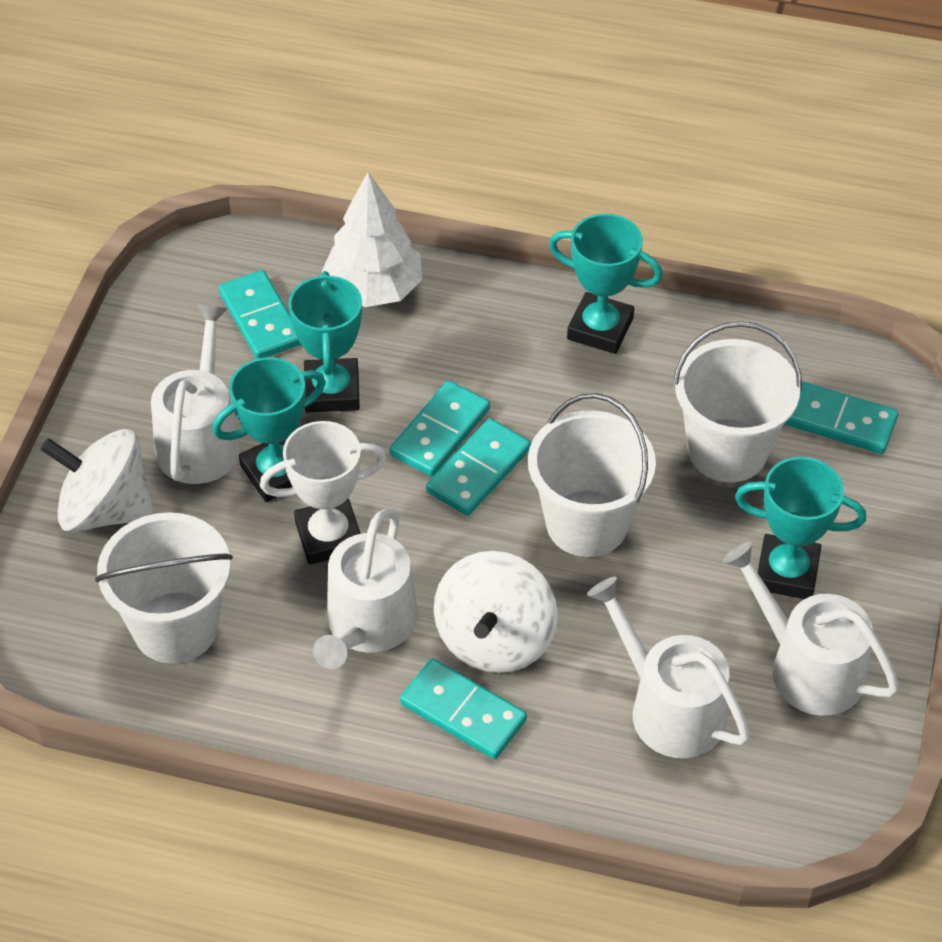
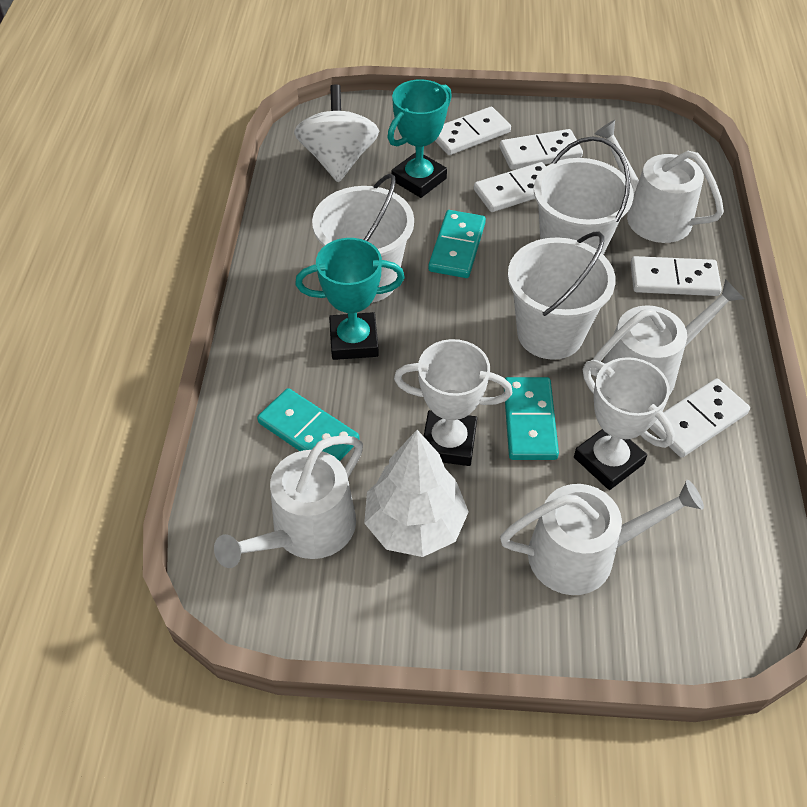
turquoise domino: [218,270,301,359] [389,381,490,477] [400,659,527,759] [426,418,531,516] [784,381,898,454] = 5 -> [257,388,360,461] [428,210,486,278] [504,377,559,460] = 3
turquoise trophy: [212,357,326,502] [288,271,362,412] [549,214,663,354] [735,457,866,599] = 4 -> [295,238,405,360] [387,79,452,198] = 2
white domino: none = 0 -> [435,107,511,155] [474,162,546,212] [500,129,583,170] [631,256,722,296] [650,378,750,458] = 5
white spinning top: [40,429,155,533] [434,551,558,673] = 2 -> [294,84,379,182] = 1
white trophy: [260,421,387,565] = 1 -> [394,339,512,466] [574,357,675,490] = 2

